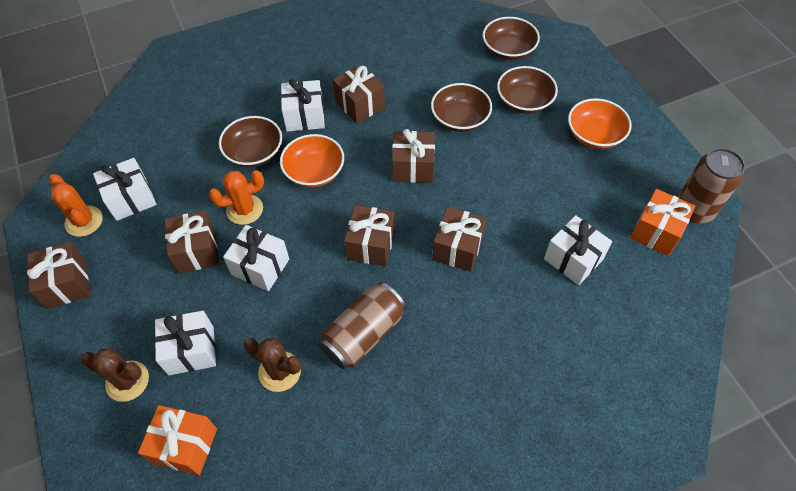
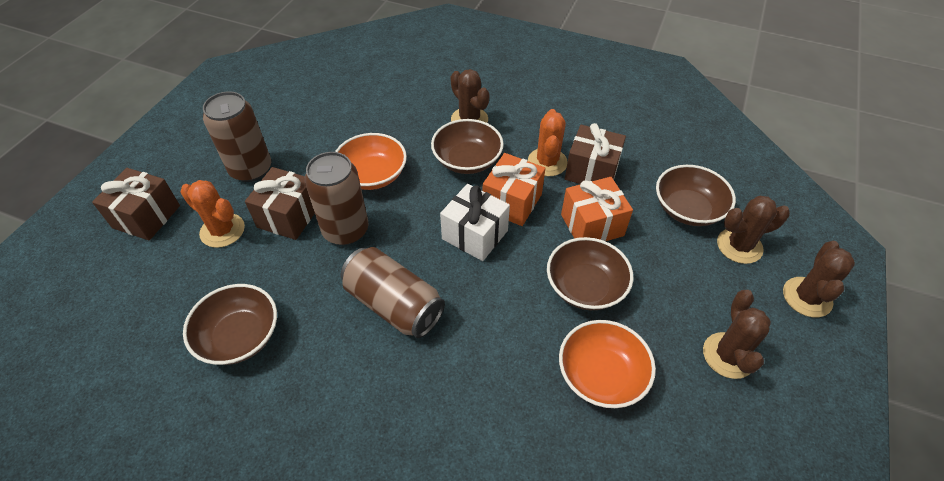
brown cactus: [81,348,149,402] [244,338,301,392] = 2 -> [450,69,489,123] [703,290,771,379] [717,196,790,264] [783,241,855,317] = 4
brown can: [319,282,406,369] [678,148,745,223] = 2 -> [203,91,271,182] [304,152,368,245] [341,247,445,338] = 3
brown gift: [27,242,90,309] [165,211,219,274] [333,64,385,124] [344,205,395,267] [392,129,435,183] [432,207,487,272] = 6 -> [92,168,180,241] [245,167,315,240] [565,123,626,184] = 3
white gift: [93,158,156,221] [155,311,216,375] [223,225,289,291] [281,79,325,132] [544,215,612,285] = 5 -> [440,184,510,261] = 1

